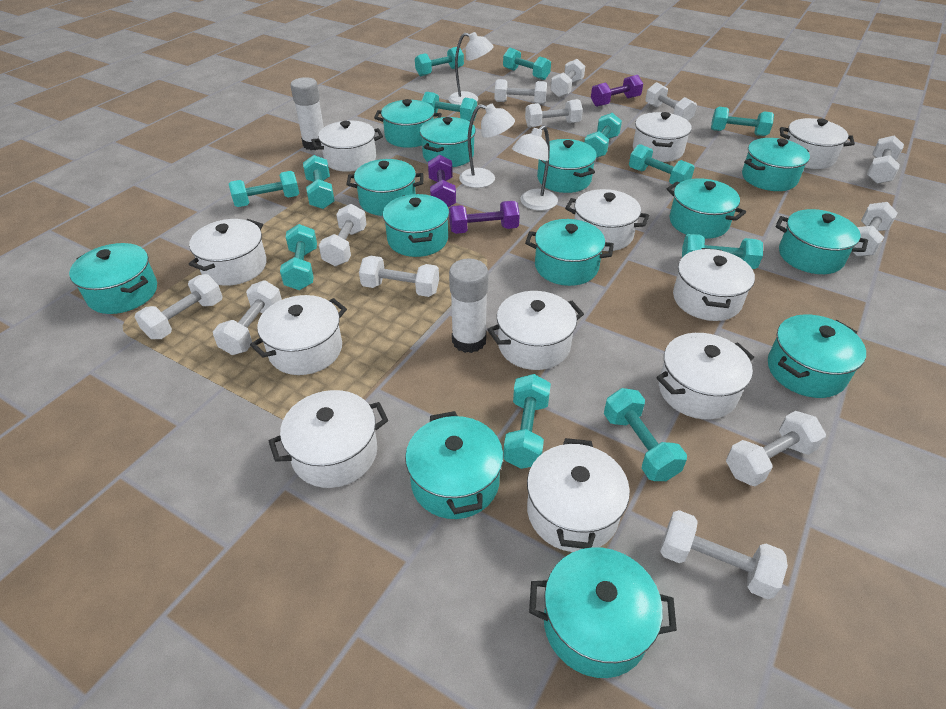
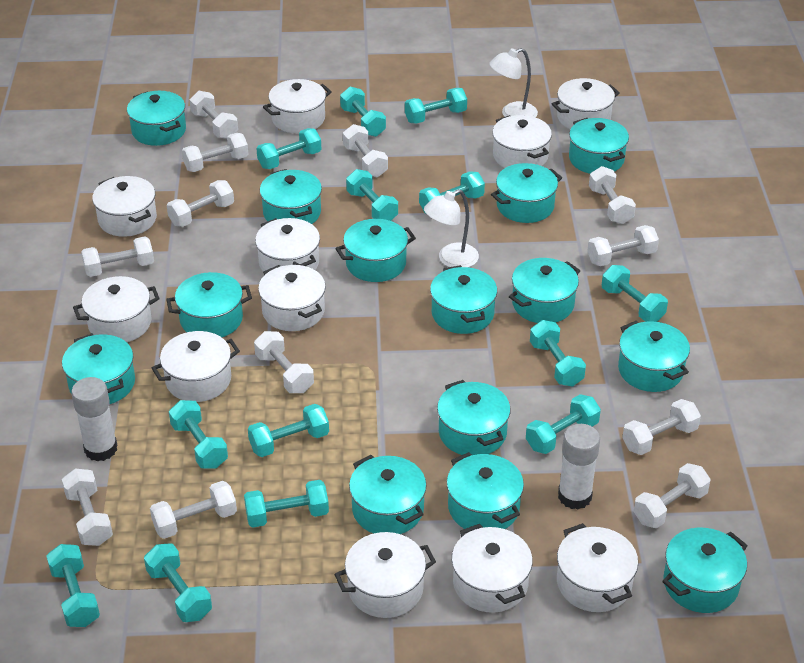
purple dumbbell: [428,155,456,207] [449,201,520,234] [591,75,643,107] = 3 -> none = 0
turquoise dumbbell: [229,171,299,207] [280,224,317,290] [303,155,335,209] [415,47,464,76] [422,92,477,121] [503,48,551,80] [503,374,551,469] [584,113,622,158] [604,388,687,481] [629,144,695,184] [682,234,763,269] [711,107,774,136] = 12 -> [46,544,100,627] [144,543,212,622] [169,400,228,468] [244,480,329,527] [248,404,329,457] [256,128,321,169] [340,87,386,137] [346,169,398,221] [405,88,467,124] [419,171,485,214] [526,394,601,454] [530,320,586,387] [602,265,668,322] = 13
turquoise pot: [69,243,157,314] [346,159,424,216] [374,99,442,148] [383,194,449,257] [405,411,503,519] [420,117,476,167] [525,219,614,286] [529,547,677,678] [537,139,597,193] [667,178,746,239] [742,138,810,191] [768,314,866,398] [776,209,868,274] = 13 -> [62,333,135,404] [127,91,186,146] [166,272,252,337] [260,169,322,224] [335,219,416,282] [349,455,427,534] [430,265,497,334] [437,380,511,455] [447,452,524,529] [491,163,562,223] [509,258,580,323] [569,118,629,174] [618,321,690,392] [662,528,748,613] = 14
white lamp: [448,32,494,105] [459,104,515,188] [512,125,558,211] = 3 -> [424,189,479,267] [489,48,538,118] = 2

